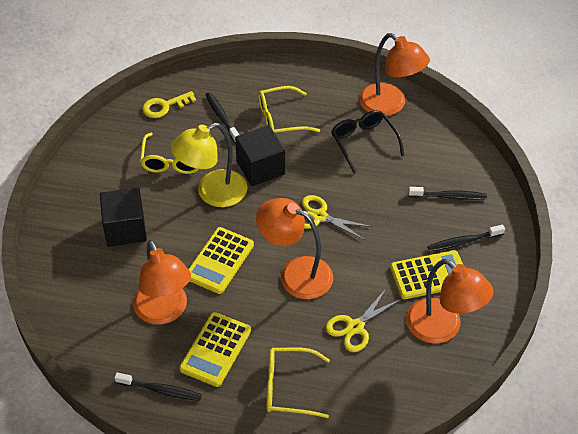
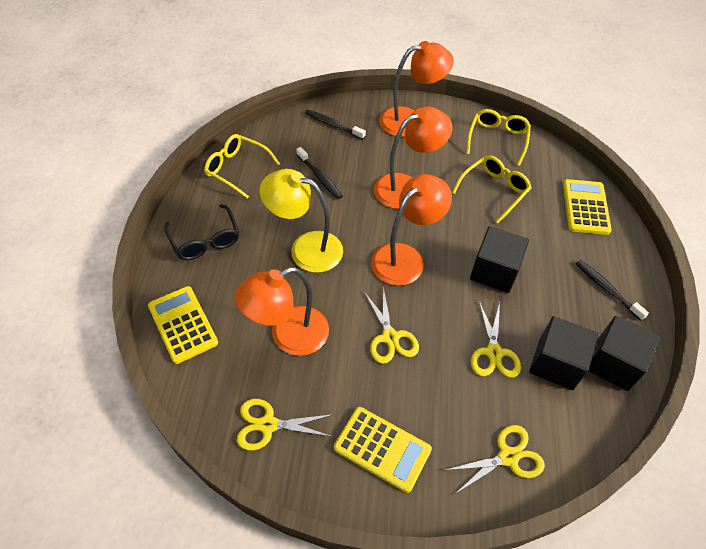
black cube: [100,188,147,247] [235,125,285,186] = 2 -> [470,226,529,293] [529,316,598,390] [589,315,660,391] = 3
black toothbrush: [114,372,202,401] [205,92,239,142] [409,187,487,200] [427,225,505,252] = 4 -> [296,147,342,199] [305,109,366,140] [576,260,649,321] = 3
yellow key: [142,91,196,118] = 1 -> none = 0
yellow scissors: [302,195,372,240] [325,289,401,352] = 2 -> [237,399,334,450] [364,287,419,364] [446,425,545,494] [471,301,521,378] = 4

